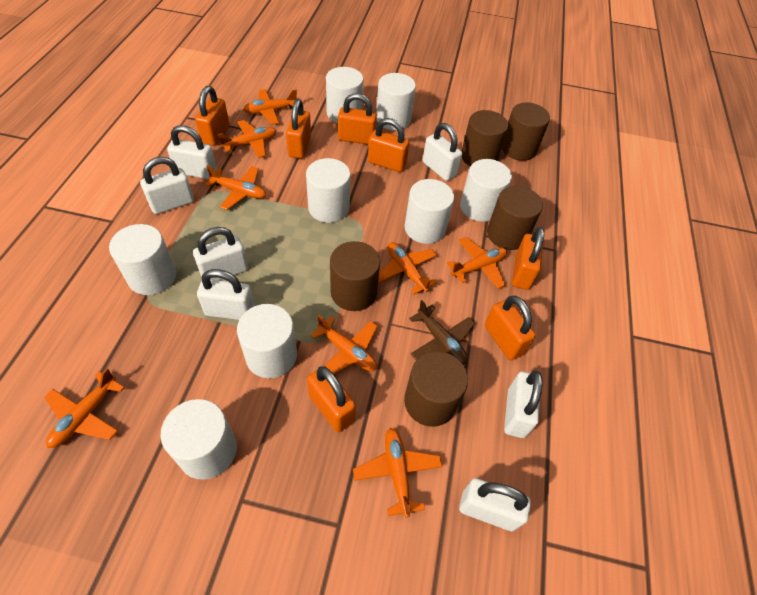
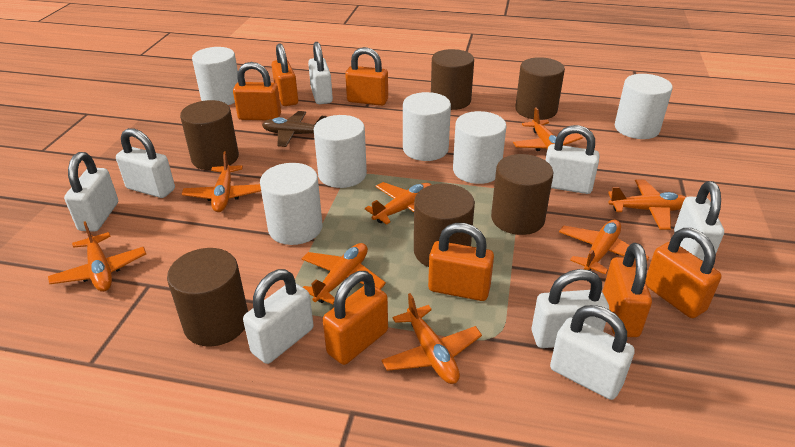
brown cylinder: [330,241,380,311] [404,351,468,427] [462,110,508,166] [487,186,543,250] [502,103,550,161] = 5 -> [167,248,248,346] [180,100,239,170] [414,183,475,267] [431,49,474,110] [491,154,554,235] [515,57,565,120] = 6
white cylinder: [109,224,176,295] [160,399,237,480] [237,304,297,378] [306,158,351,223] [326,67,364,123] [376,73,416,130] [404,179,454,244] [460,159,512,222] = 8 -> [192,47,238,105] [260,163,322,245] [314,115,367,188] [403,92,451,161] [453,111,506,184] [615,74,673,139] = 6
white padlock: [140,157,194,214] [167,125,217,179] [193,227,248,280] [197,269,255,320] [423,123,462,181] [459,478,531,531] [504,370,542,438] = 7 -> [64,152,118,232] [116,128,175,198] [243,269,314,364] [308,42,333,104] [532,269,609,348] [545,125,599,194] [550,305,635,400] [674,181,724,261] = 8

